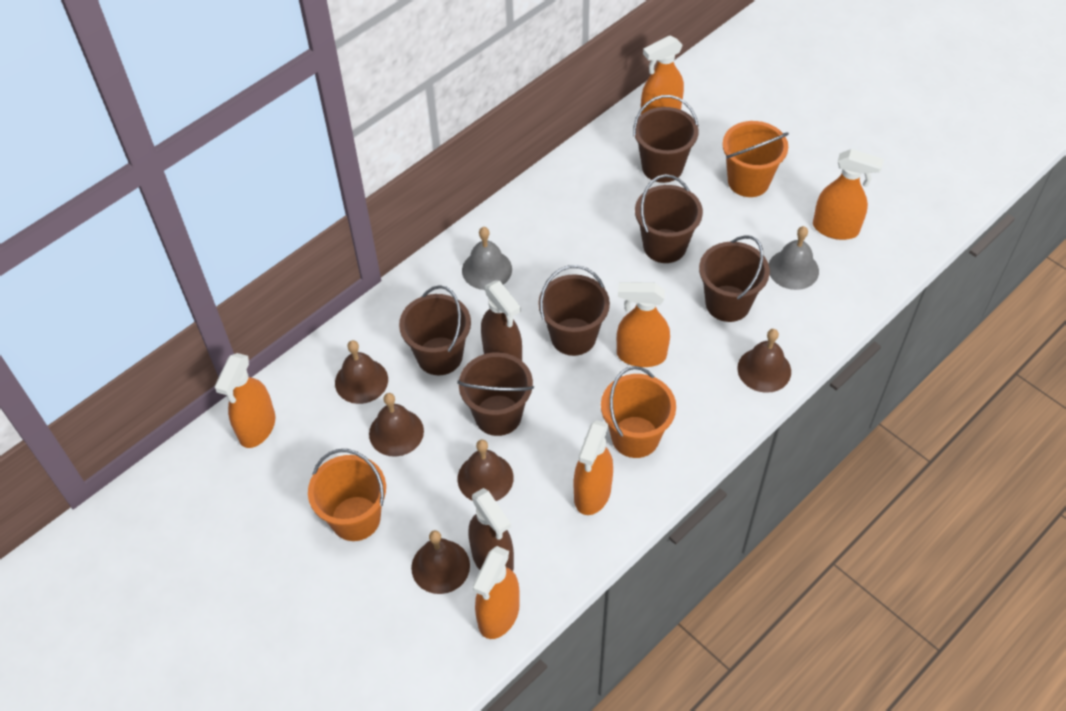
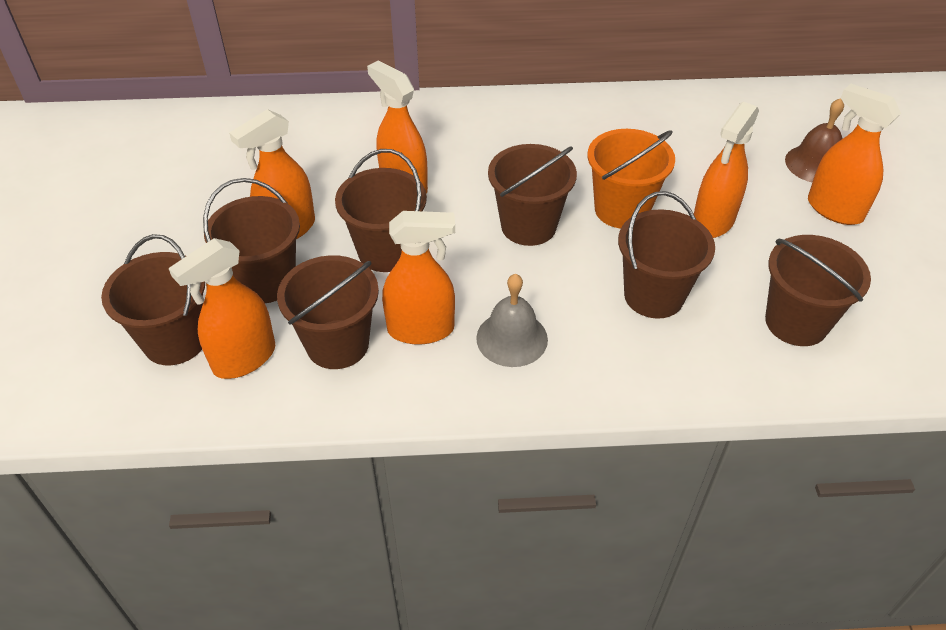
brown bell: [335,340,388,404] [369,393,424,457] [411,530,470,594] [457,440,514,501] [737,329,791,393] = 5 -> [785,98,844,182] = 1
brown bucket: [399,285,471,375] [457,352,534,436] [538,265,610,356] [633,95,699,183] [635,174,703,263] [699,235,770,322] = 6 -> [101,234,205,365] [203,178,300,303] [277,255,379,369] [335,149,427,272] [488,144,577,246] [618,191,715,319] [765,235,871,346] = 7
brown spray bottle: [468,488,514,571] [481,280,522,361] = 2 -> none = 0
grey bell: [462,227,512,290] [769,226,819,290] = 2 -> [476,274,548,367] = 1
orange bucket: [308,449,386,541] [601,366,676,458] [722,121,789,197] = 3 -> [588,129,675,229] = 1

